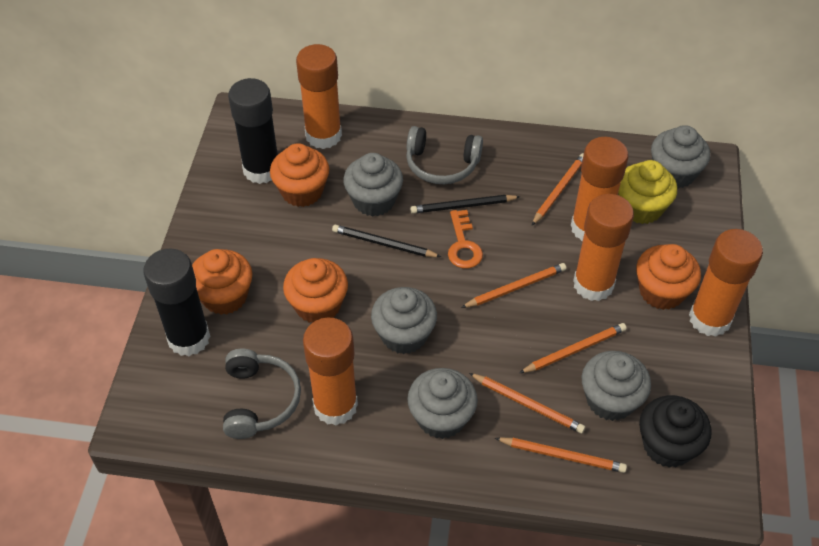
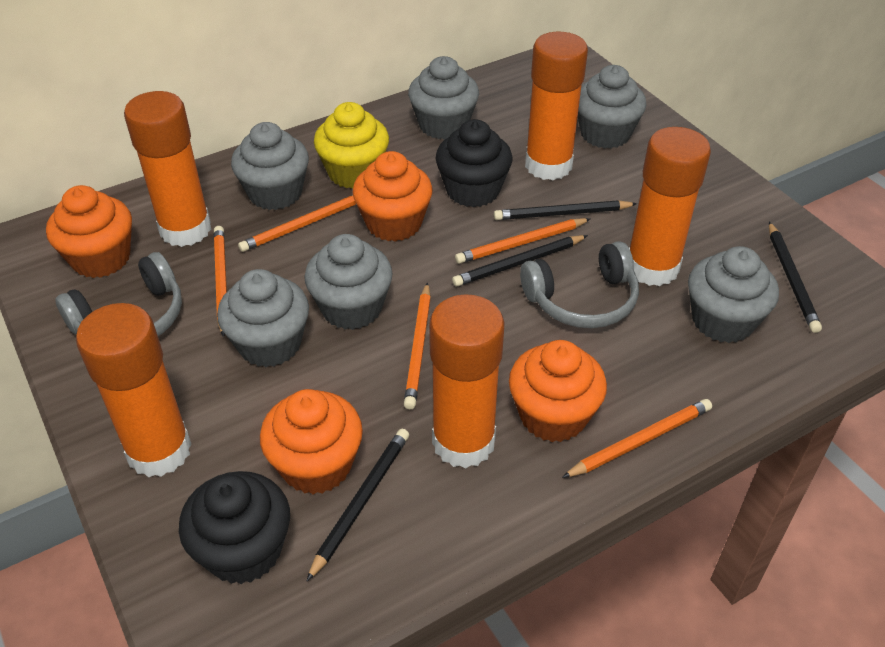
black cupcake: [639,395,712,468] = 1 -> [179,471,290,584] [436,119,513,207] = 2
black glue stick: [143,248,211,356] [228,78,278,184] = 2 -> none = 0
black pencil: [332,225,441,257] [410,195,520,214] = 2 -> [306,429,409,582] [452,235,588,287] [494,200,637,220] [769,222,822,333] = 4
grey cupcake: [343,153,403,217] [371,287,437,354] [407,368,478,439] [582,351,651,421] [651,125,710,189] = 5 -> [217,269,309,367] [231,122,309,210] [304,234,393,330] [408,56,479,140] [578,65,646,149] [688,246,779,343] = 6
orange key: [448,210,483,268] = 1 -> none = 0

